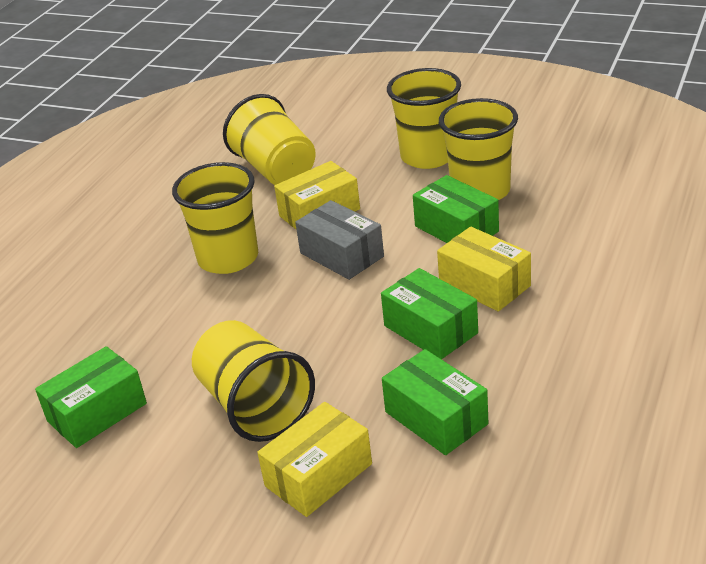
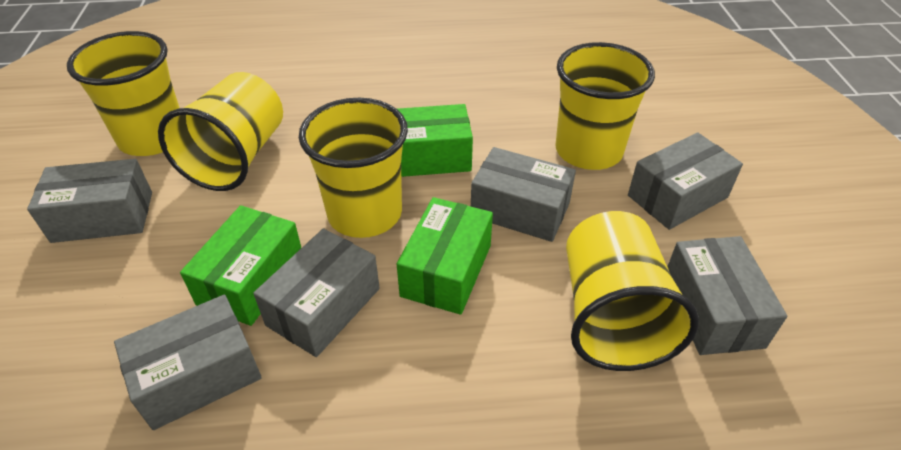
green box: [35,346,147,448] [381,268,478,359] [382,349,488,455] [413,175,499,243] = 4 -> [180,205,301,326] [397,197,493,315] [398,104,473,177] = 3
grey box: [295,200,384,280] = 1 -> [27,159,152,243] [114,295,262,430] [253,228,380,357] [471,147,576,242] [628,132,743,230] [667,236,787,355] = 6
yellow box: [257,402,372,517] [274,161,360,229] [437,227,531,311] = 3 -> none = 0

